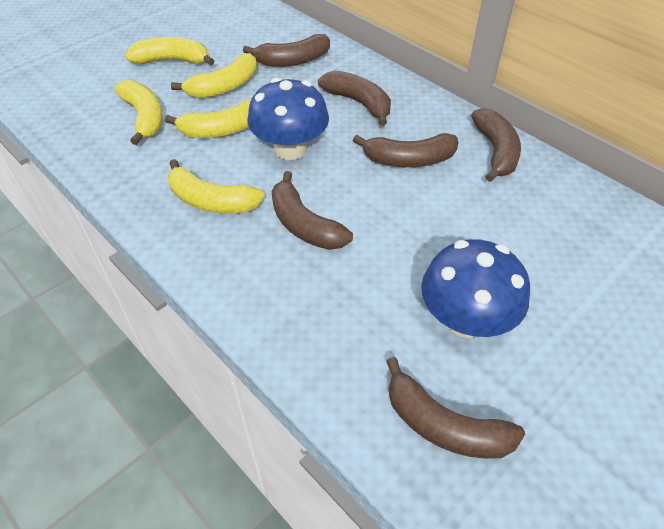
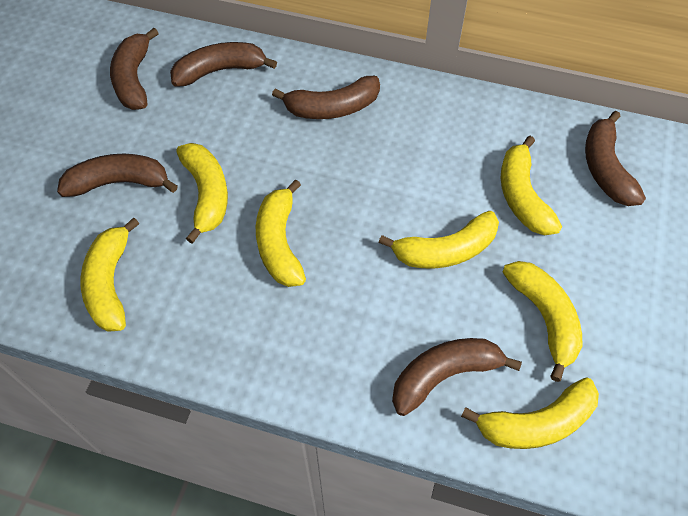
blue mushroom: [248,78,329,160] [421,239,530,338] = 2 -> none = 0
yellow banana: [114,80,163,145] [125,37,214,65] [165,98,252,138] [168,159,265,214] [171,53,257,98] = 5 -> [80,217,139,332] [176,143,228,244] [256,179,306,287] [379,211,499,269] [461,377,599,449] [501,136,562,235] [503,261,582,382] = 7

